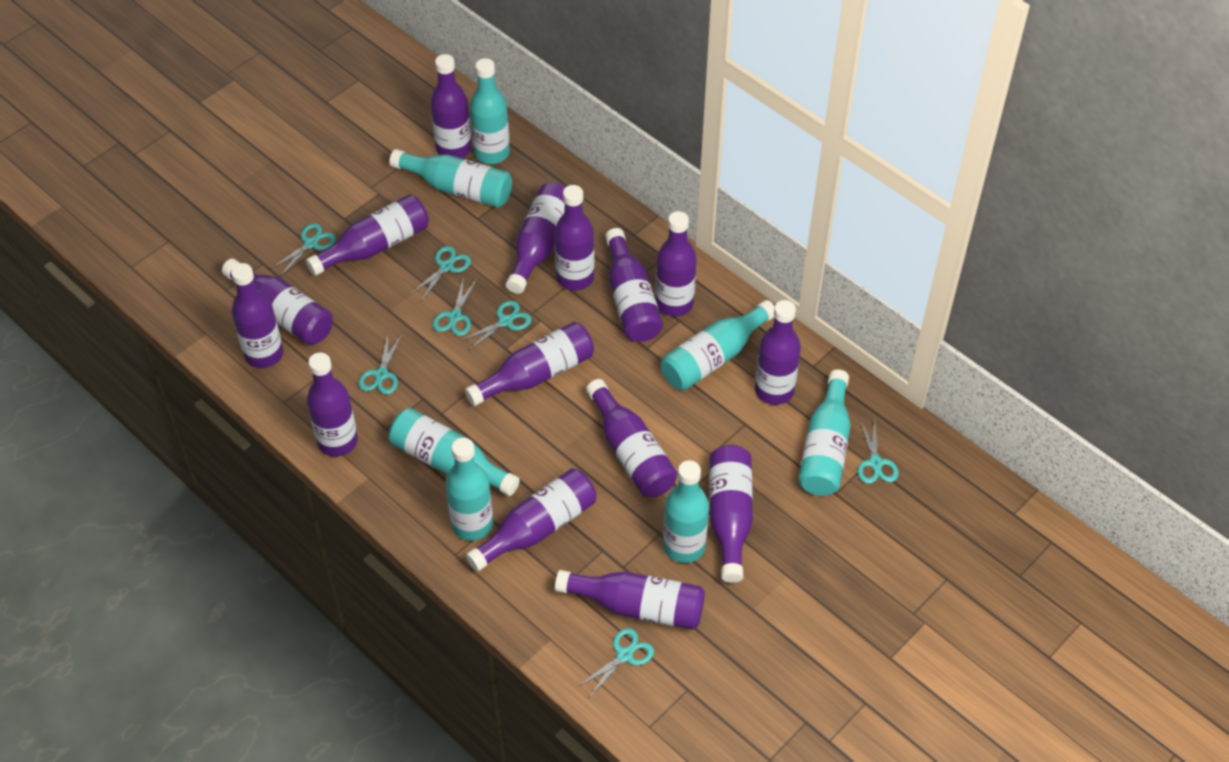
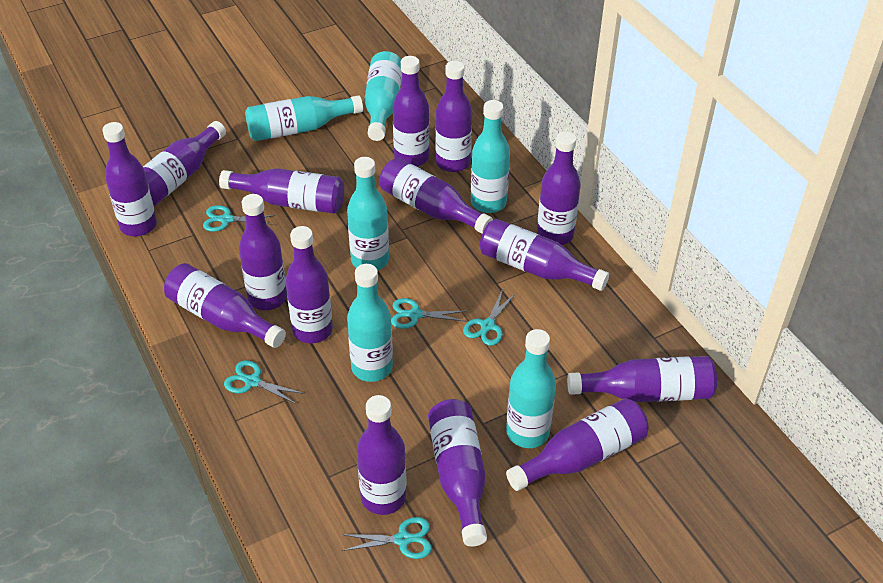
turquoise bottle: [389,149,512,208] [389,408,520,496] [445,438,493,541] [470,58,510,164] [661,300,775,391] [663,460,709,563] [798,369,851,496] = 7 -> [245,95,363,141] [347,157,389,271] [347,264,393,382] [364,51,402,141] [471,100,510,213] [506,329,556,448] = 6
turquoise scissors: [270,223,336,276] [358,335,402,395] [410,246,471,301] [433,279,477,336] [460,301,532,351] [579,628,654,698] [858,419,899,484] = 7 -> [203,205,275,232] [224,360,305,404] [341,517,432,559] [391,298,467,329] [463,289,516,346] = 5

